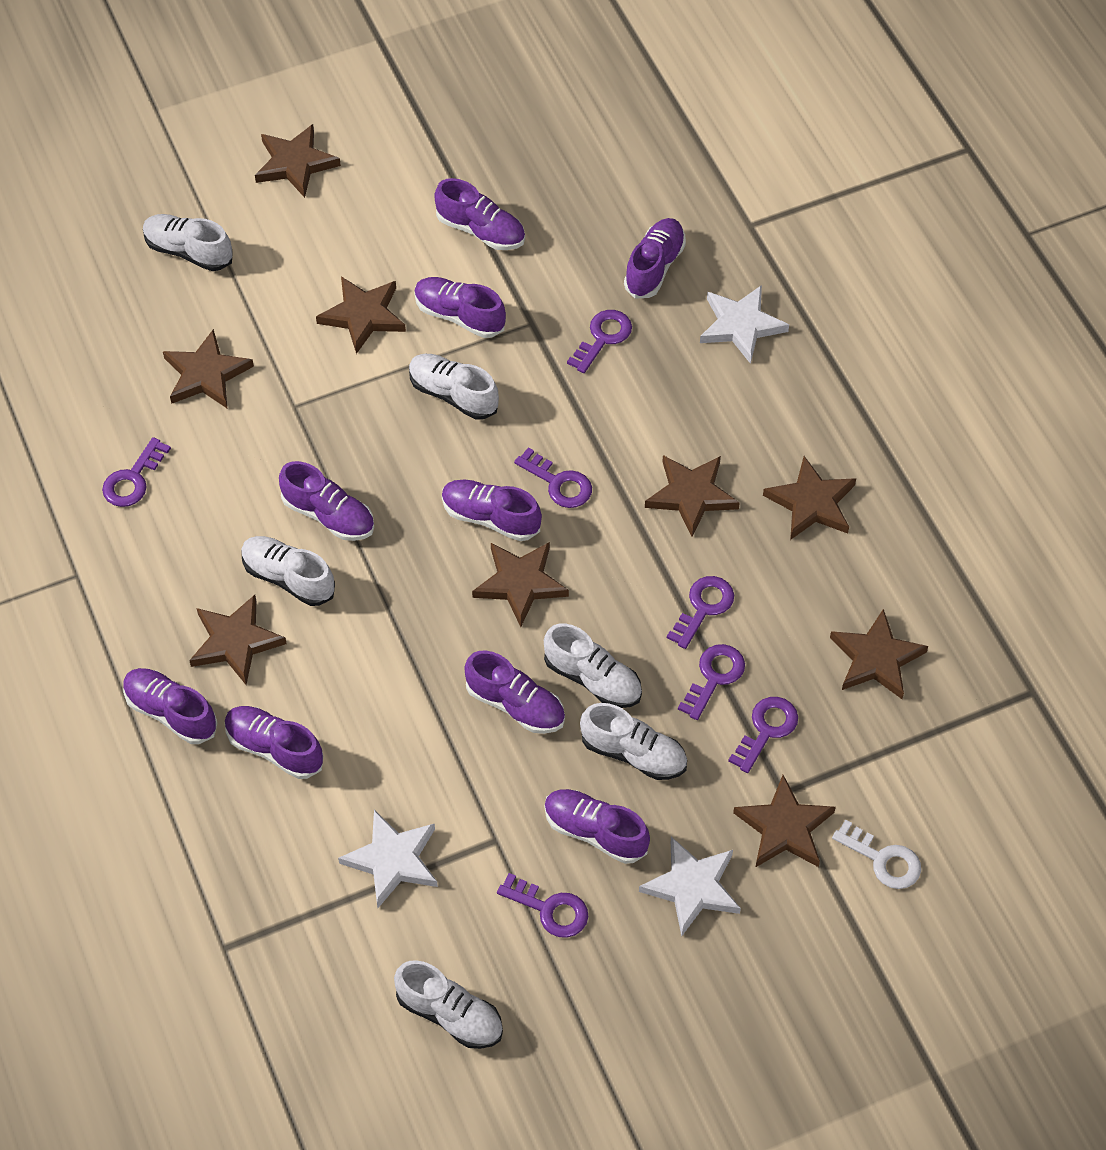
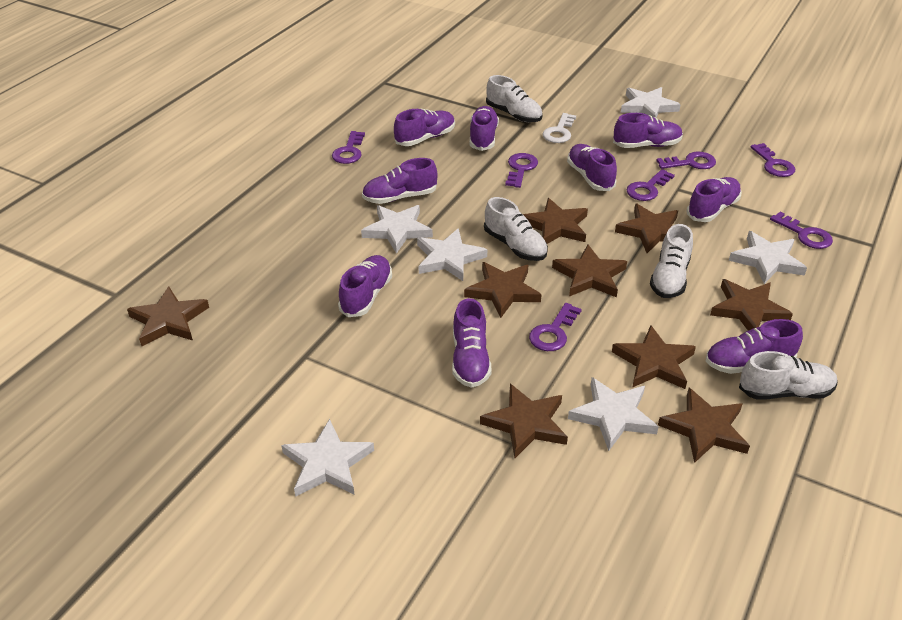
white shoe: [143,214,233,271] [241,536,335,606] [394,960,503,1049] [409,354,499,420] [544,624,642,708] [580,703,687,780] = 6 -> [484,197,548,261] [486,75,542,122] [650,224,693,298] [739,351,838,400] = 4
white star: [338,810,438,908] [639,837,741,937] [700,285,789,364] = 3 -> [281,419,374,497] [361,205,433,254] [417,228,487,281] [568,377,659,451] [621,87,681,118] [729,231,807,284] = 6

